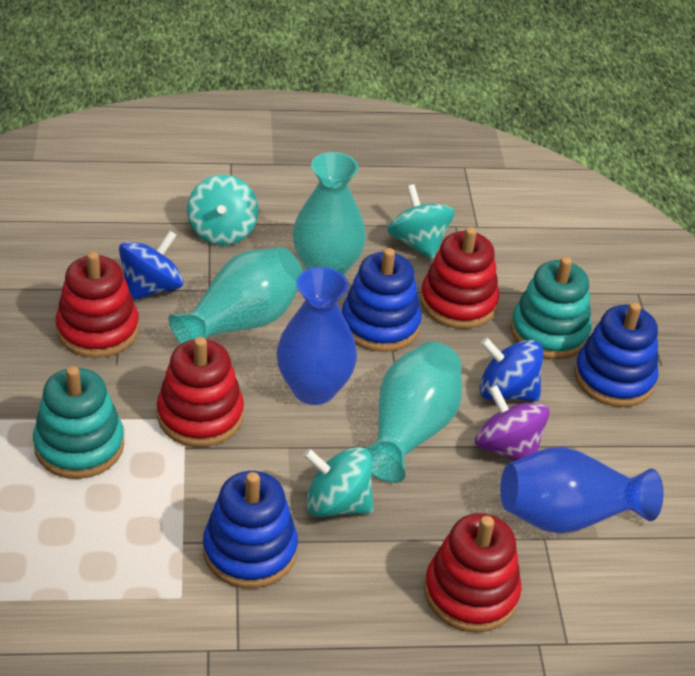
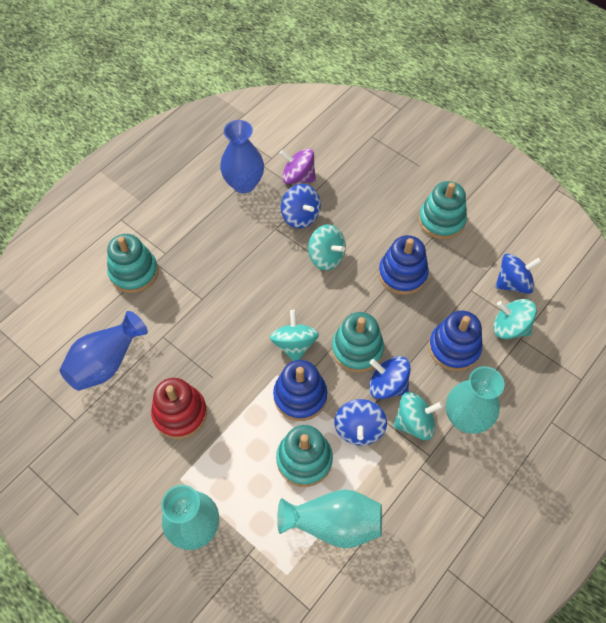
blue spinning top: [119,230,183,300] [479,338,543,401] = 2 -> [281,184,321,228] [334,399,387,446] [369,356,410,399] [495,254,542,294] = 4
red stacking toy: [56,251,139,358] [157,337,244,447] [420,227,499,329] [424,513,522,633] = 4 -> [151,378,207,439] = 1
turquoise spinning top: [187,174,258,246] [303,447,373,517] [387,184,455,260] = 3 -> [270,310,319,361] [308,224,346,271] [393,391,443,440] [493,299,537,339] = 4
turquoise stacking toy: [33,366,124,479] [510,257,592,359] = 2 -> [107,234,158,293] [276,425,333,487] [332,312,384,373] [419,181,467,240] = 4

